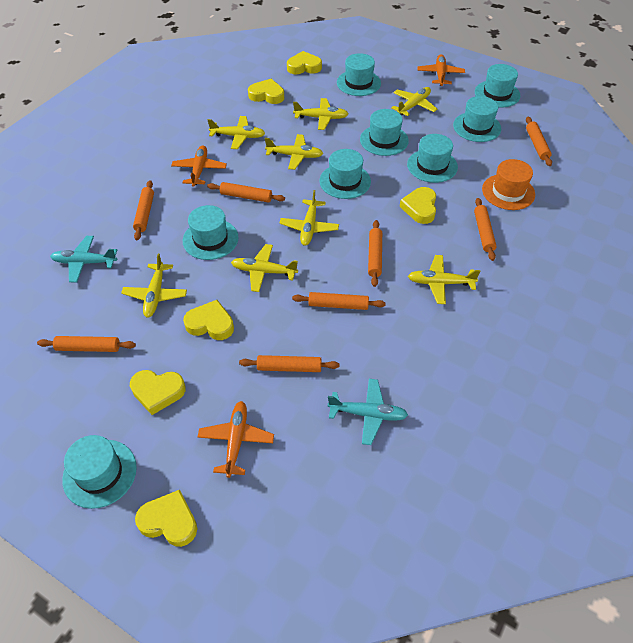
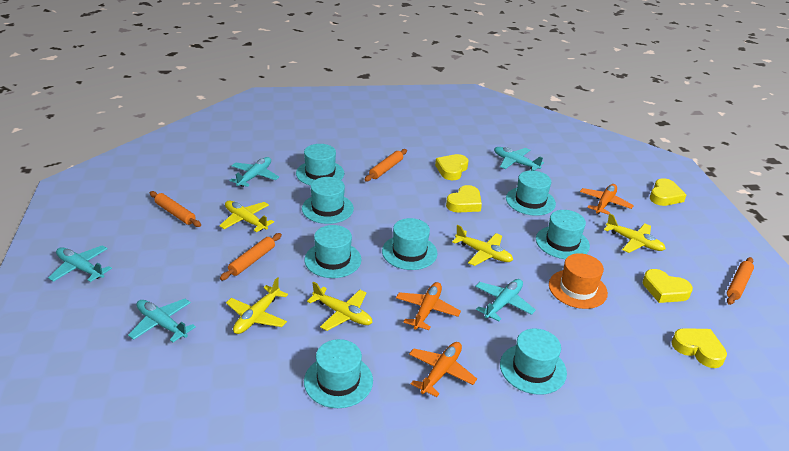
orange rolling pin: [37,336,136,352] [133,180,154,240] [207,182,285,203] [239,355,339,372] [292,292,386,310] [368,220,382,287] [474,198,497,261] [526,117,552,166] = 8 -> [150,191,201,227] [220,233,282,281] [365,149,407,181] [727,257,754,305] = 4
turquoise plane: [50,236,117,283] [328,379,408,445] = 2 -> [48,245,112,282] [128,299,196,342] [229,157,279,187] [475,279,536,321] [494,147,544,171] = 5
yellow heart: [130,370,186,415] [135,490,197,547] [183,300,234,340] [248,79,284,104] [287,51,322,74] [400,187,436,224] = 6 -> [435,154,469,180] [446,185,482,212] [643,269,693,303] [650,178,686,206] [671,328,727,368] = 5
yellow plane: [121,253,187,317] [208,116,265,149] [231,244,298,292] [265,134,323,170] [279,190,339,246] [293,98,348,130] [391,87,437,116] [408,255,481,304] = 8 -> [219,201,274,232] [226,277,288,334] [307,282,372,331] [452,225,513,266] [604,213,666,253] = 5

